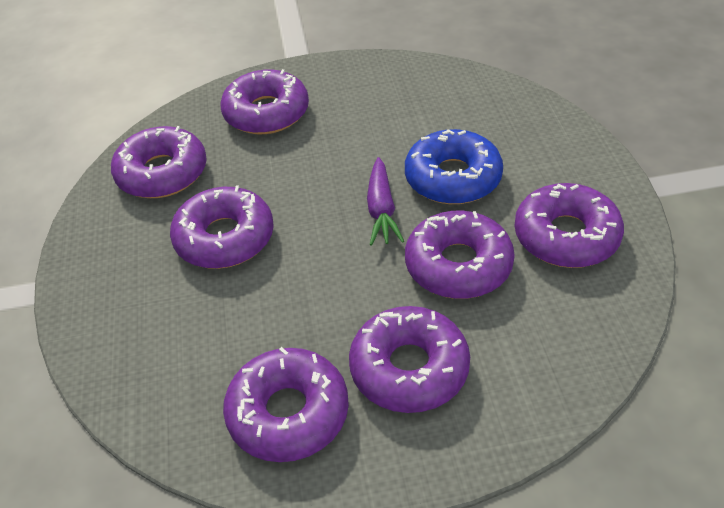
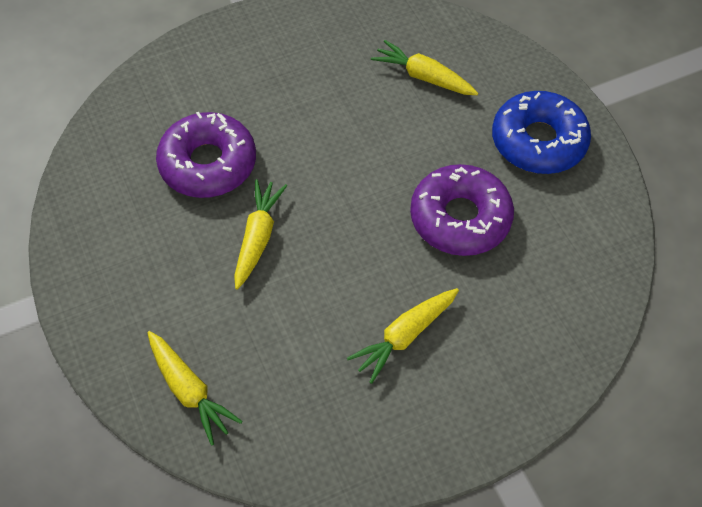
purple carrot: [367,157,404,246] = 1 -> none = 0
purple donut: [111,126,207,198] [170,186,274,269] [220,69,309,134] [223,347,349,462] [349,306,470,413] [405,210,515,299] [515,183,624,268] = 7 -> [156,112,256,198] [410,164,514,256] = 2
yellow carrot: none = 0 -> [147,331,243,446] [234,179,287,290] [347,288,459,384] [371,40,478,95] = 4

